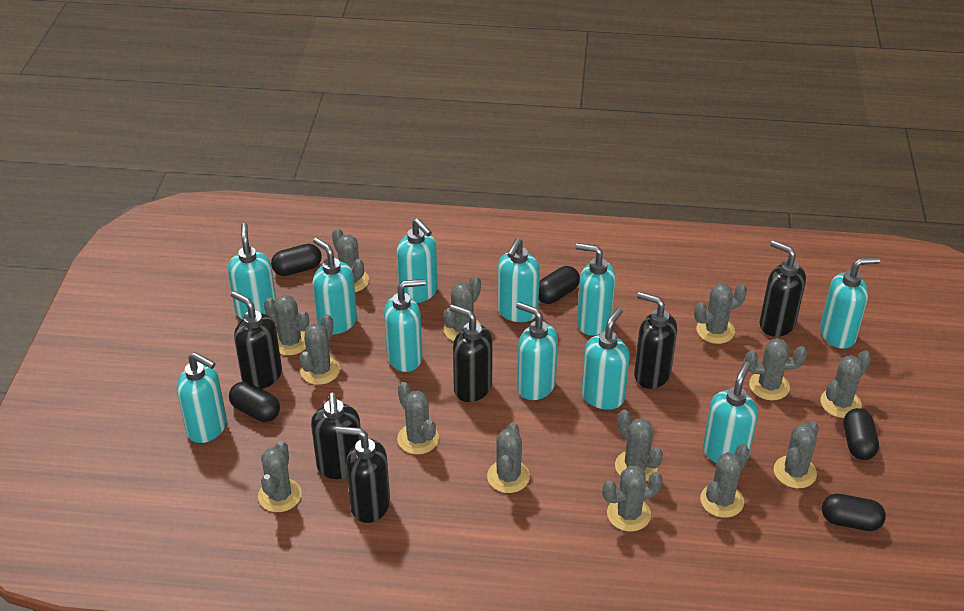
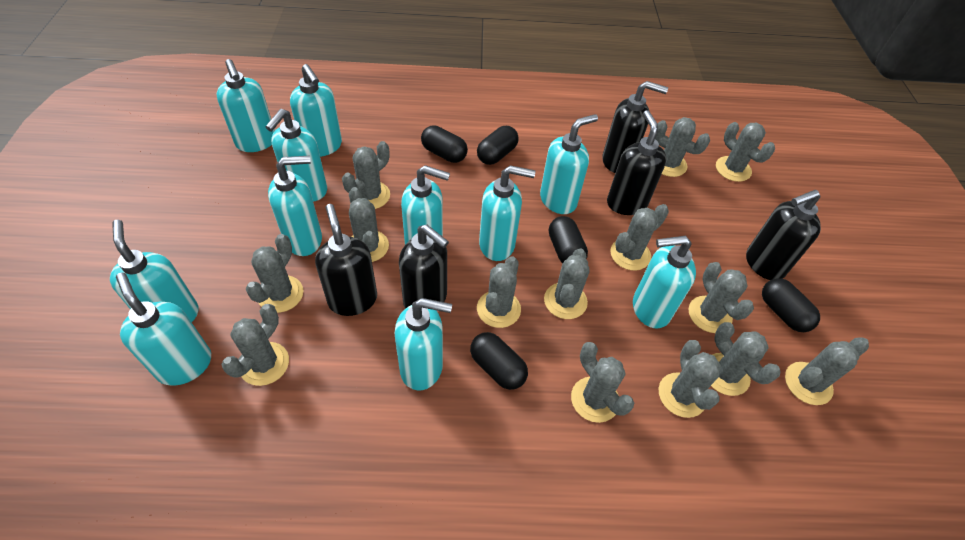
black soap dispenser: [231,291,282,389] [311,393,361,479] [336,426,390,523] [449,304,493,402] [634,292,677,389] [760,240,806,337] = 6 -> [315,204,377,316] [399,224,449,309] [602,81,668,173] [607,110,667,215] [746,190,821,280] = 5

